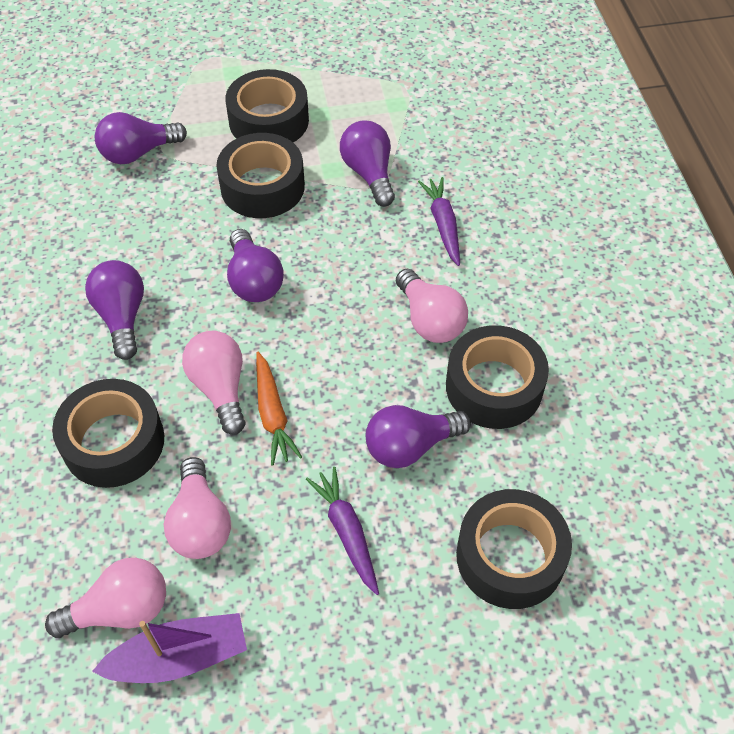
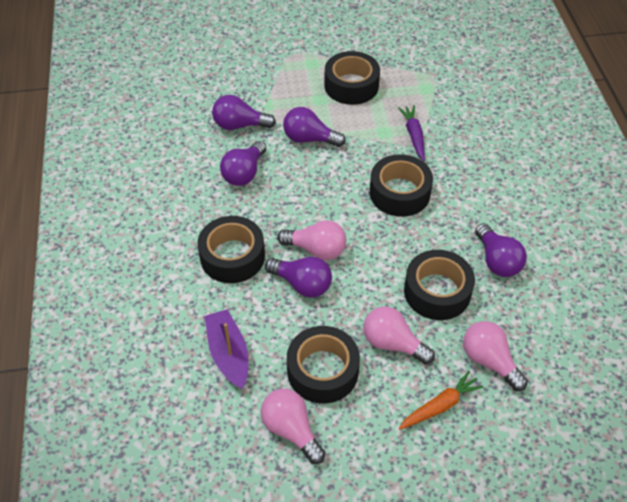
purple carrot: [306,467,379,595] [418,177,460,266] = 2 -> [398,105,425,161] = 1

